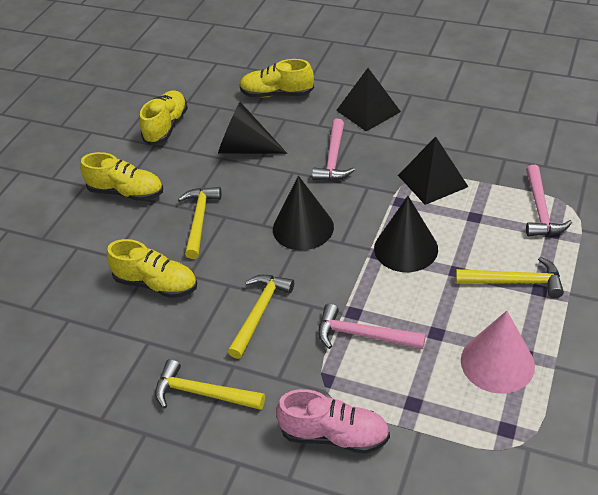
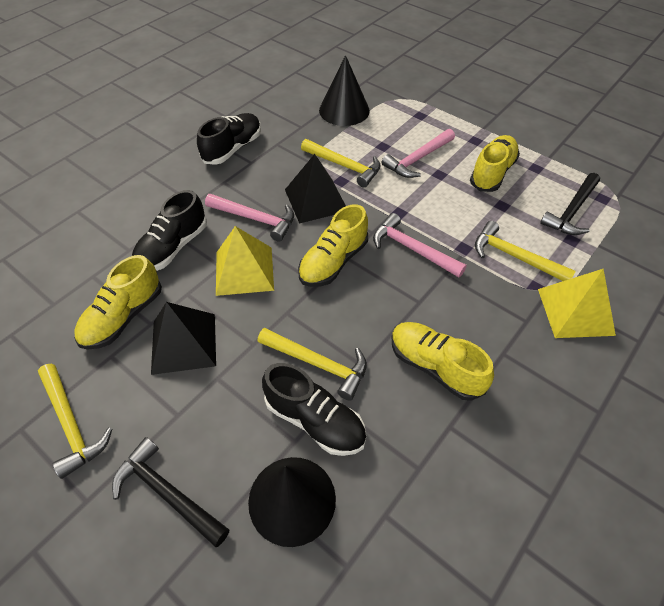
black cone: [218,102,287,154] [273,176,334,250] [374,196,438,272] = 3 -> [248,457,336,547] [319,55,370,126] = 2
black hammer: none = 0 -> [112,437,229,547] [540,173,600,235] = 2
black shoe: none = 0 -> [132,190,207,271] [197,113,261,165] [262,363,366,456] = 3
pink cone: [461,311,535,394] = 1 -> none = 0
pink shoe: [276,389,390,454] = 1 -> none = 0
yellow pyramid: none = 0 -> [216,226,274,296] [538,269,616,338] = 2

